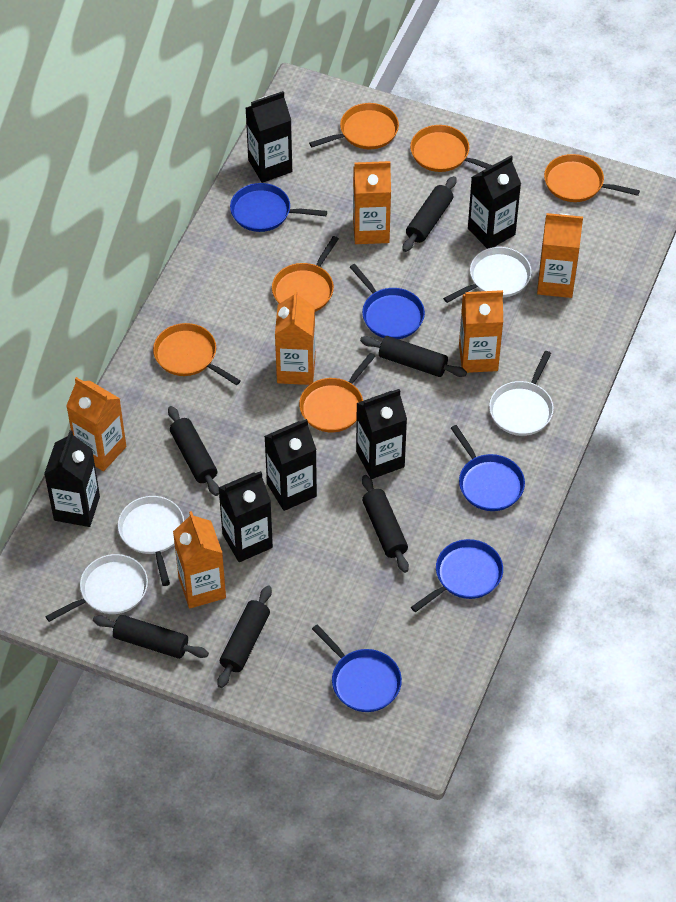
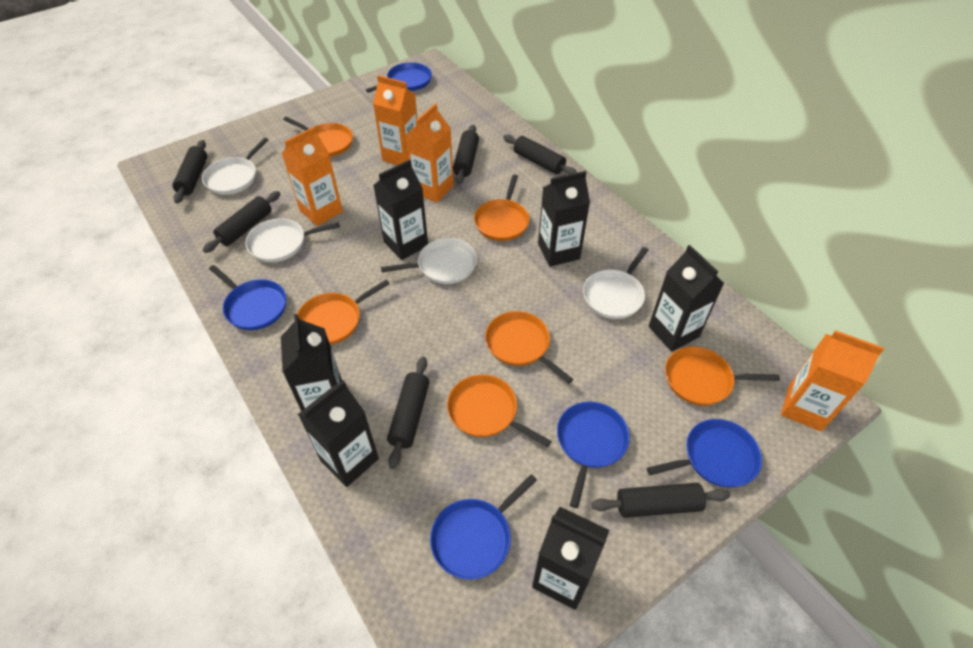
orange carton: [66,377,126,471] [173,511,226,608] [275,290,315,385] [353,161,391,244] [459,290,503,373] [537,213,583,298] = 6 -> [282,127,343,226] [373,75,418,165] [405,103,454,203] [781,330,884,432] = 4

